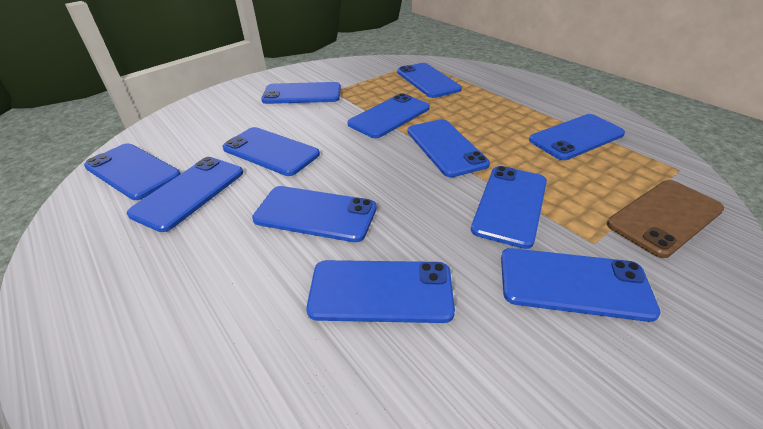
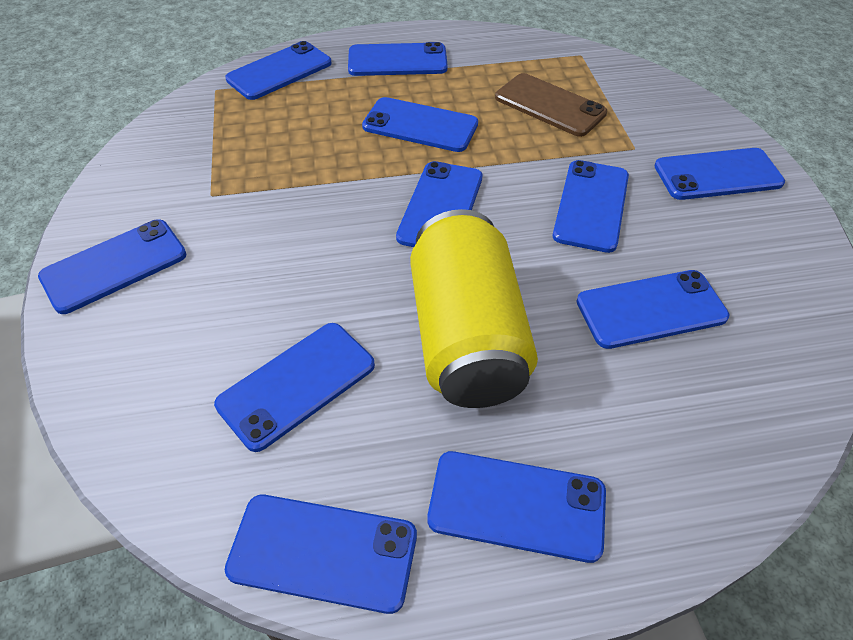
blue phone: [84,143,181,200] [127,157,243,232] [222,127,320,176] [252,186,377,242] [261,82,341,104] [306,260,455,323] [348,93,430,138] [397,63,462,98] [408,119,490,177] [471,166,547,249] [501,248,661,322] [529,114,625,160] = 12 -> [38,220,186,314] [214,323,375,452] [225,41,332,100] [225,495,417,614] [348,42,448,76] [362,97,478,152] [396,161,482,247] [427,451,606,563] [553,160,629,253] [576,270,729,349] [654,148,785,200] = 11
yellow can: none = 0 -> [410,209,538,408] = 1

